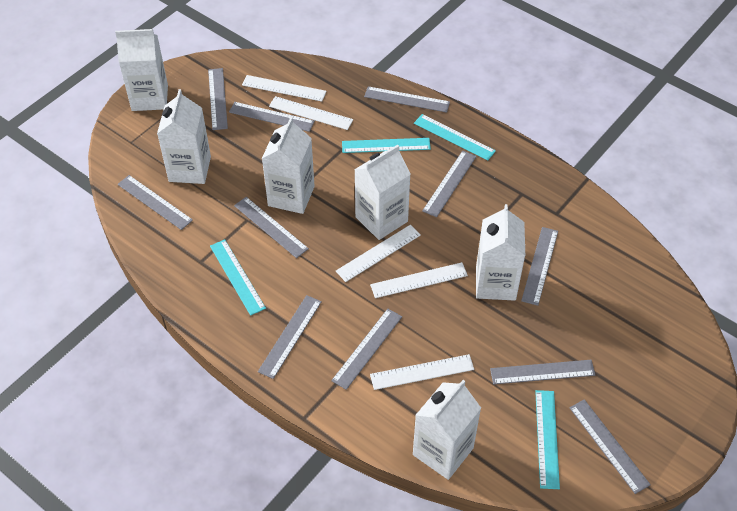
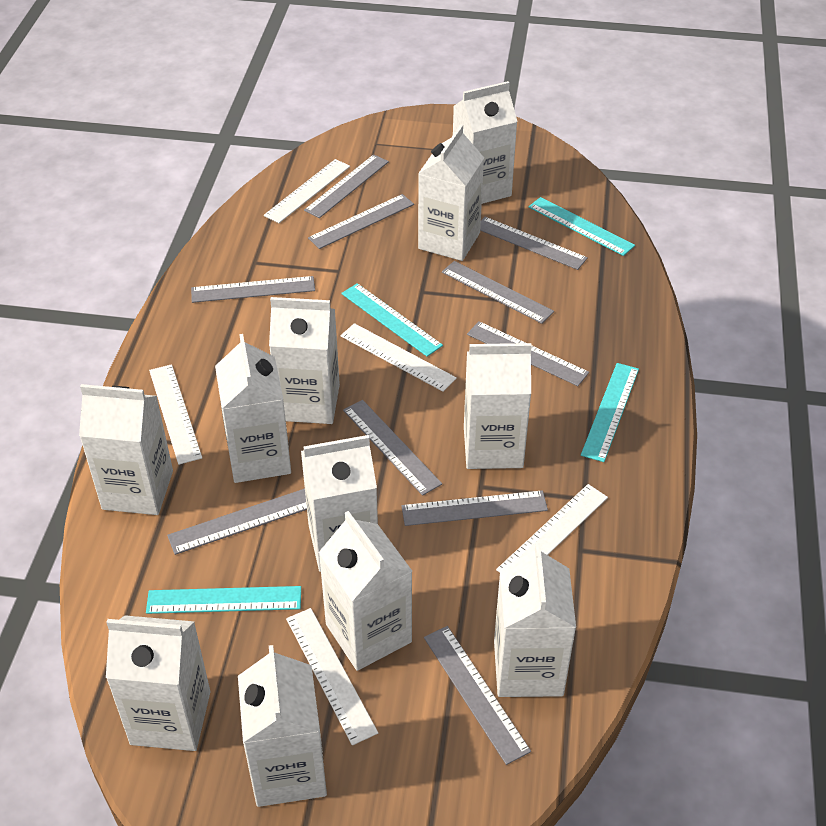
grey ruler: [117,175,193,230] [208,68,228,130] [229,102,315,132] [234,197,309,258] [258,295,322,379] [331,309,402,390] [364,86,450,113] [422,151,477,217] [490,360,595,384] [521,227,558,306] [569,399,651,494] = 11 -> [167,489,307,555] [191,276,315,303] [304,154,389,218] [308,194,414,249] [343,400,442,496] [402,490,548,526] [424,626,531,765] [442,261,554,324] [467,321,589,386] [480,217,588,270] = 10
white carton: [115,29,168,111] [157,89,211,184] [262,117,315,214] [354,145,411,240] [413,380,481,480] [476,204,525,301] = 6 -> [79,384,173,515] [106,615,210,751] [215,334,291,483] [238,645,327,807] [269,297,340,424] [301,435,378,572] [318,511,412,671] [418,124,484,261] [453,81,518,204] [464,343,532,469] [494,542,576,697] = 11

